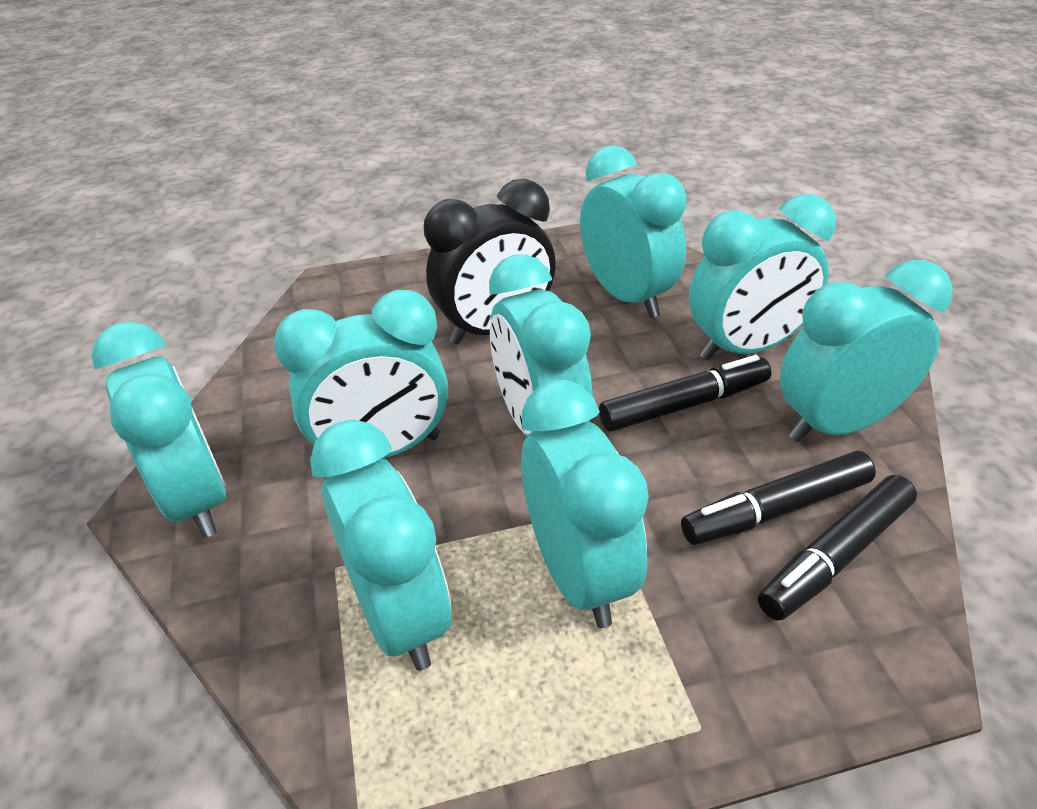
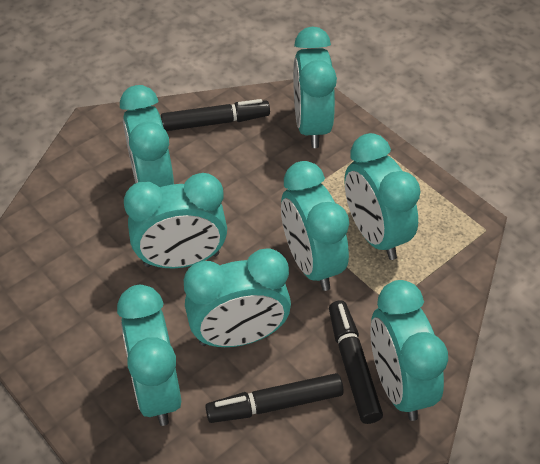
black clock: [424,179,556,345] = 1 -> none = 0

